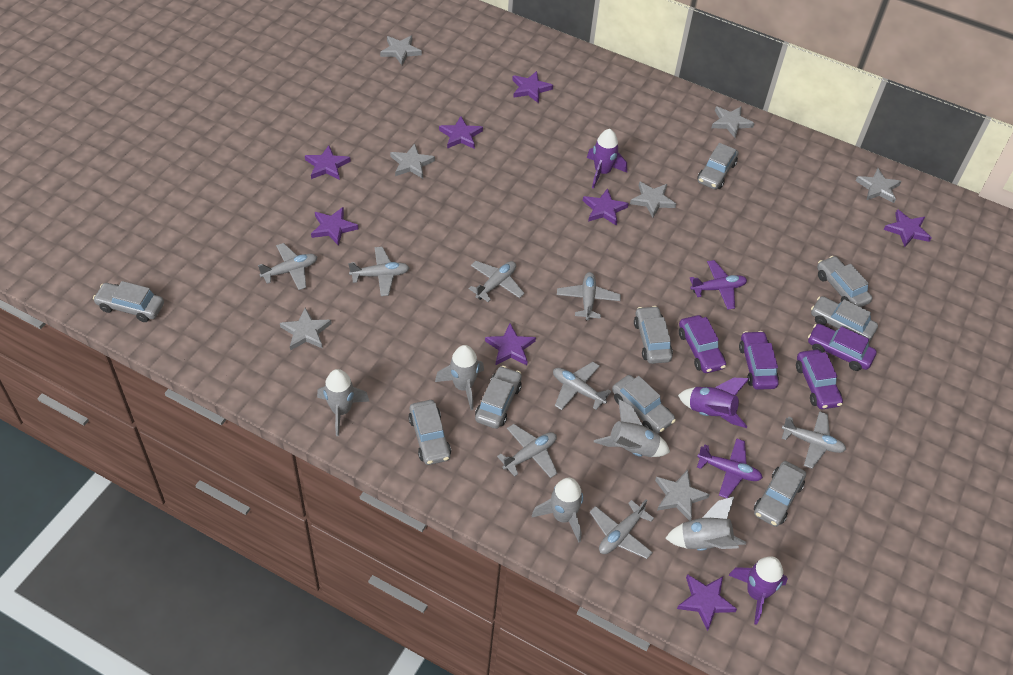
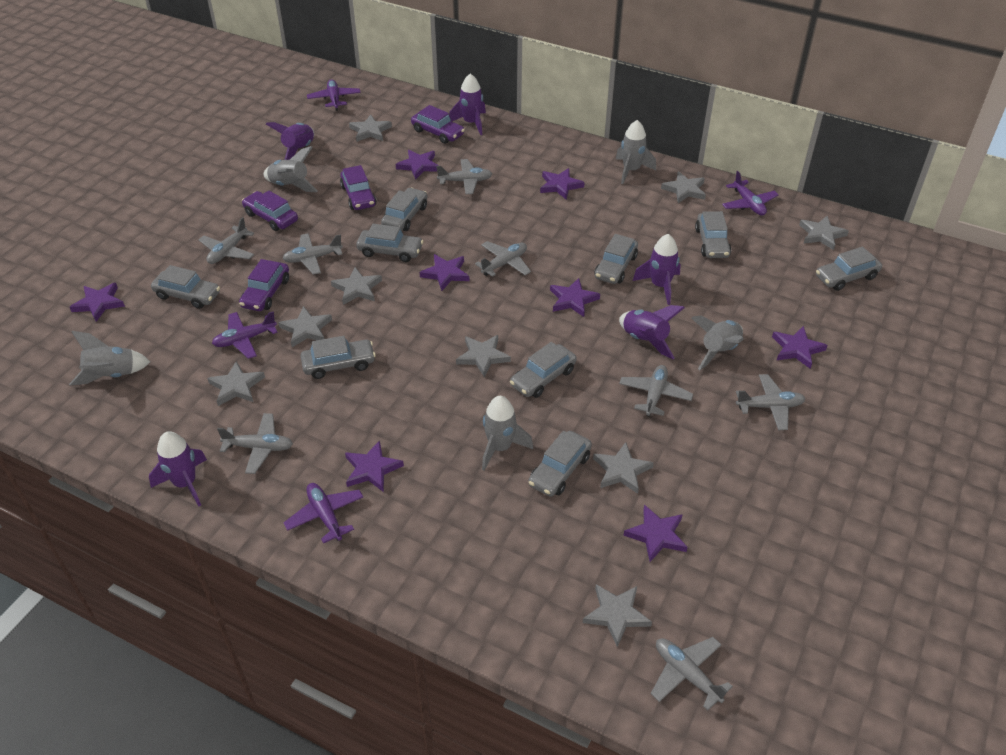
grey star: [280,308,332,351] [380,35,422,65] [390,144,435,179] [630,181,676,218] [655,470,710,521] [711,106,754,138] [856,168,901,203] = 7 -> [207,361,265,406] [278,306,332,347] [331,267,382,305] [349,114,392,142] [456,335,511,378] [583,584,652,647] [593,442,654,494] [661,171,706,203] [799,216,849,250] = 9
purple plane: [690,260,747,310] [697,438,763,498] = 2 -> [212,312,278,359] [283,483,363,543] [307,79,361,111] [722,171,778,215] = 4
purple rocket: [587,129,627,189] [678,378,749,428] [729,556,788,625] = 3 -> [149,431,207,506] [266,122,314,160] [449,74,486,135] [619,305,685,359] [633,234,681,305] = 5

